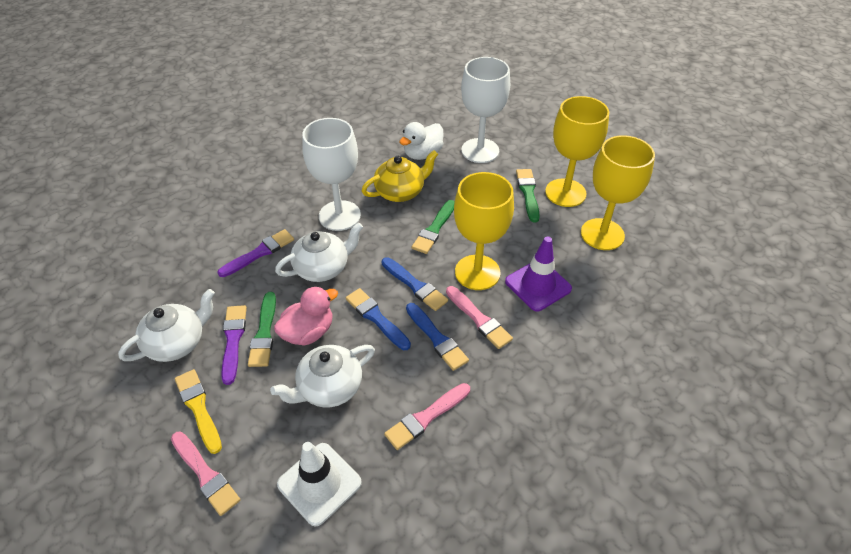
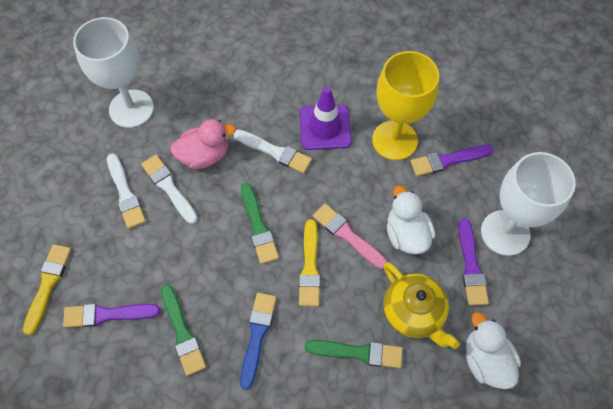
blue brush: [346,288,411,350] [382,257,448,311] [406,303,469,371] = 3 -> [240,293,276,390] = 1
pink brush: [171,431,240,516] [384,383,470,450] [446,286,513,349] = 3 -> [313,204,388,269] = 1
purple brush: [217,229,294,277] [221,305,247,385] = 2 -> [63,304,160,328] [410,145,494,176] [458,218,489,306] = 3
white brush: none = 0 -> [107,153,146,229] [141,155,198,224] [234,129,312,174] = 3
white duck: [399,122,444,160] = 1 -> [387,186,435,255] [466,312,521,389] = 2
white teapot: [118,289,215,362] [270,345,375,408] [275,222,363,282] = 3 -> none = 0
white traffic cone: [277,442,362,526] = 1 -> none = 0
yellow brush: [175,369,222,454] = 1 -> [23,244,71,335] [299,219,320,306] = 2
yellow goblet: [454,172,514,290] [545,96,609,207] [581,135,655,250] = 3 -> [372,51,439,160] = 1

